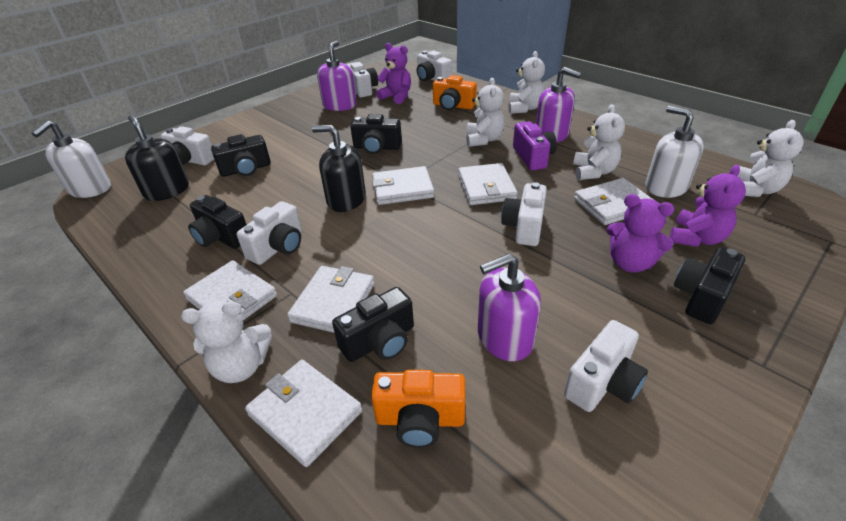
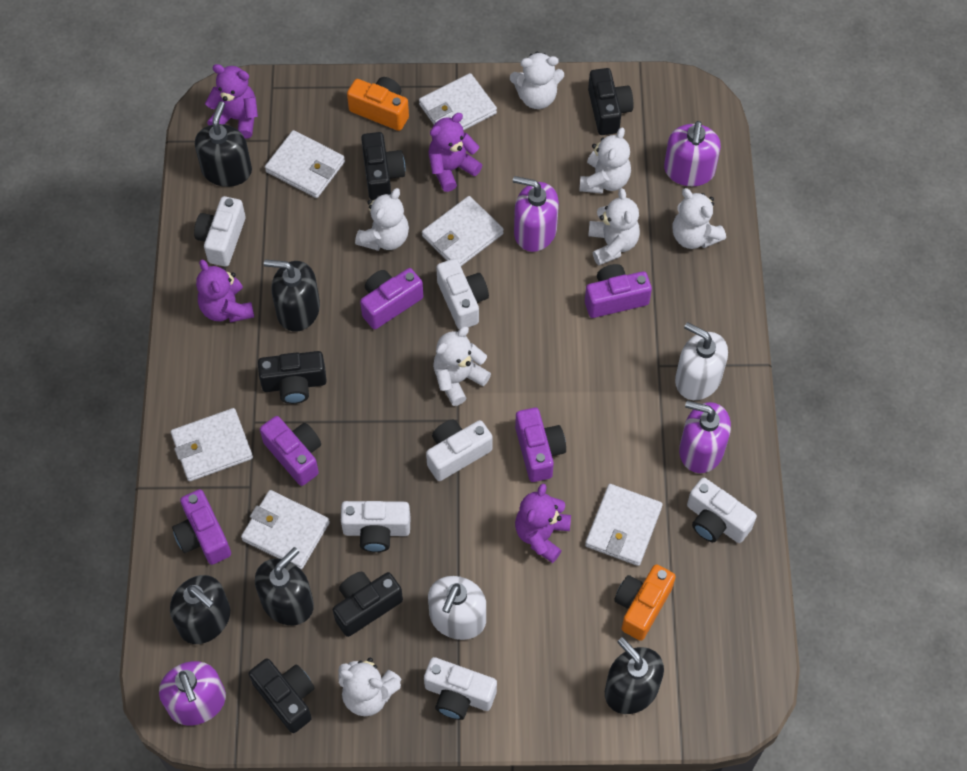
black soap dispenser: [125,115,189,201] [312,125,366,212] = 2 -> [170,575,230,644] [195,101,252,187] [255,547,314,625] [264,260,320,332] [605,637,664,714] = 5
purple camera: [513,121,557,171] = 1 -> [172,489,231,565] [260,416,321,486] [360,268,423,329] [515,408,566,482] [585,264,652,318] = 5
purple soap dispenser: [317,41,357,111] [478,253,541,361] [536,67,582,142] = 3 -> [159,661,226,726] [513,176,559,252] [664,121,721,186] [679,401,731,473] = 4
purple teddy bear: [376,43,411,104] [607,194,675,273] [670,165,746,247] = 3 -> [196,260,254,323] [205,64,258,139] [428,113,482,192] [515,484,571,563] = 4
white teddy bear: [181,301,272,383] [466,78,505,147] [508,51,545,114] [573,104,625,180] [738,120,804,197] = 5 -> [338,658,402,716] [355,188,409,251] [433,327,491,406] [510,51,564,109] [579,127,631,194] [588,188,640,265] [673,188,726,249] = 7

